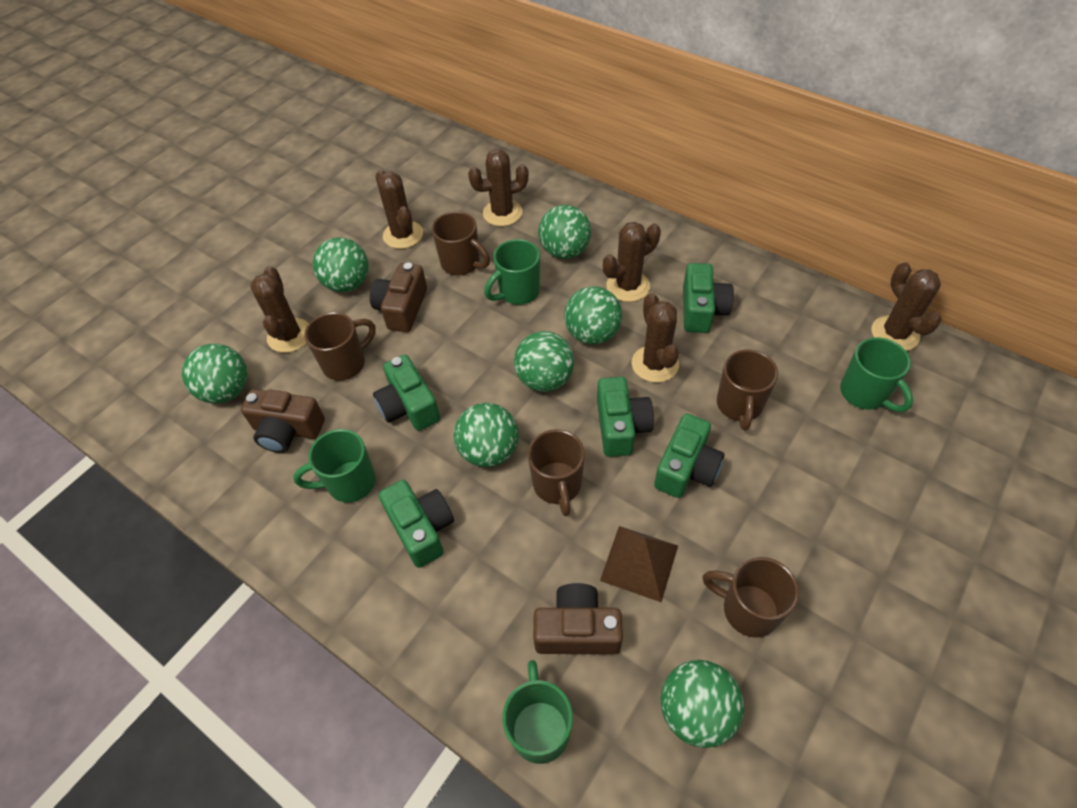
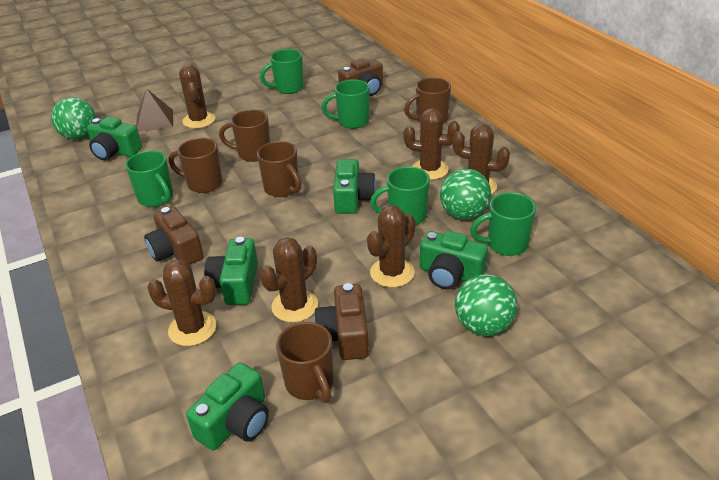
green ball: [182,344,247,403] [313,237,368,292] [454,403,518,467] [514,331,574,392] [538,205,591,259] [564,286,622,345] [660,660,744,748] = 7 -> [51,97,96,140] [440,169,491,220] [455,274,518,336] = 3
green mug: [293,429,376,503] [484,239,540,305] [502,660,573,764] [840,337,913,412] = 4 -> [125,151,173,207] [260,49,304,94] [321,79,370,129] [370,166,430,225] [470,192,536,256] = 5

